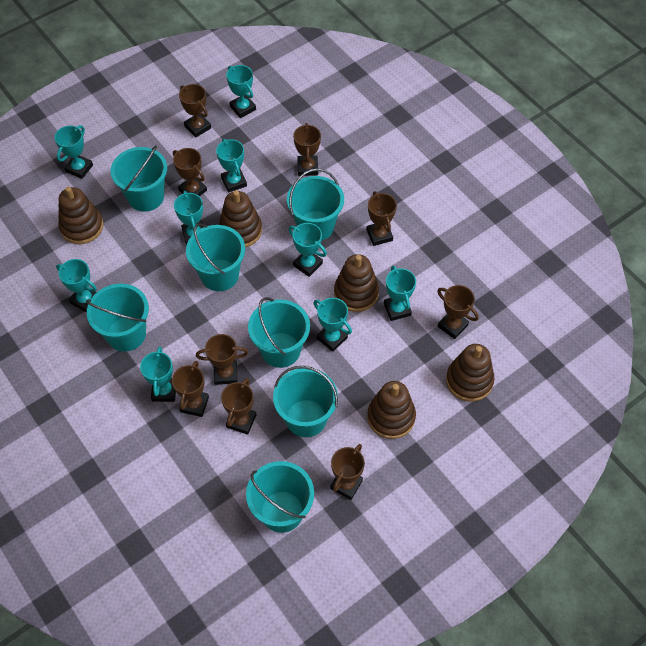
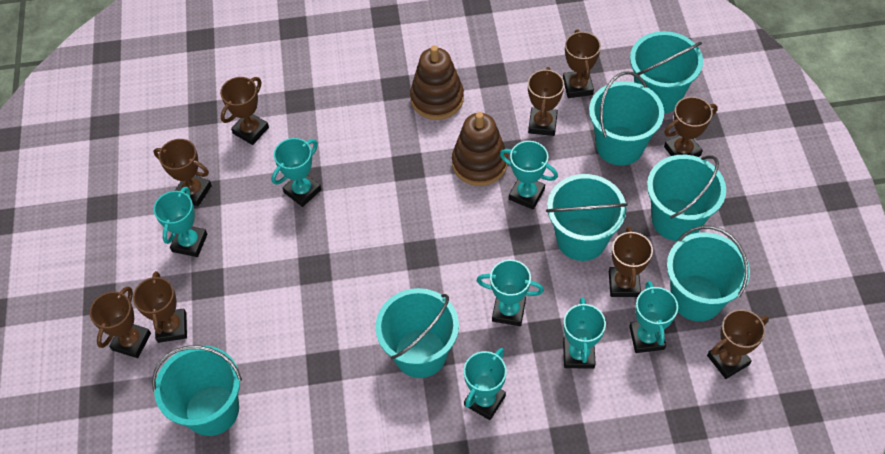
brown stacking toy: [58,187,103,244] [219,190,262,247] [334,254,379,312] [367,381,416,439] [446,344,494,402] = 5 -> [410,46,464,120] [452,112,508,186] = 2
turquoise trophy: [55,125,93,179] [56,259,97,313] [140,347,176,402] [174,191,204,245] [216,139,247,192] [226,65,256,118] [288,223,327,277] [313,298,352,352] [384,266,416,321] = 9 -> [154,187,207,257] [271,138,321,207] [464,348,507,420] [477,260,544,326] [500,141,558,209] [563,297,606,369] [629,281,678,353] = 7

